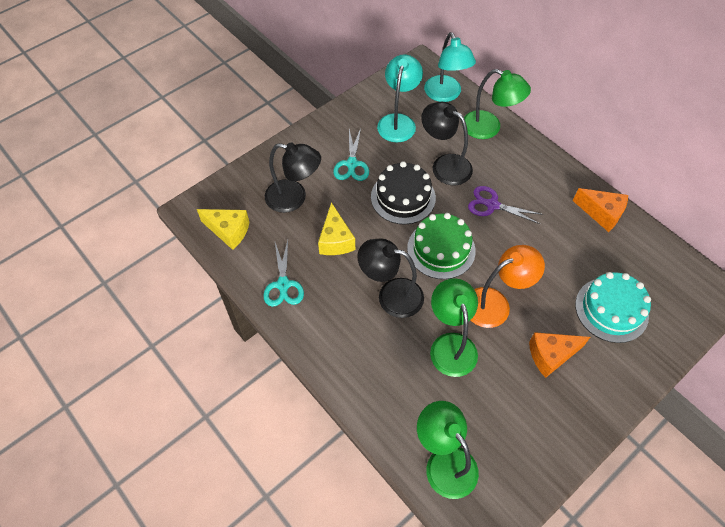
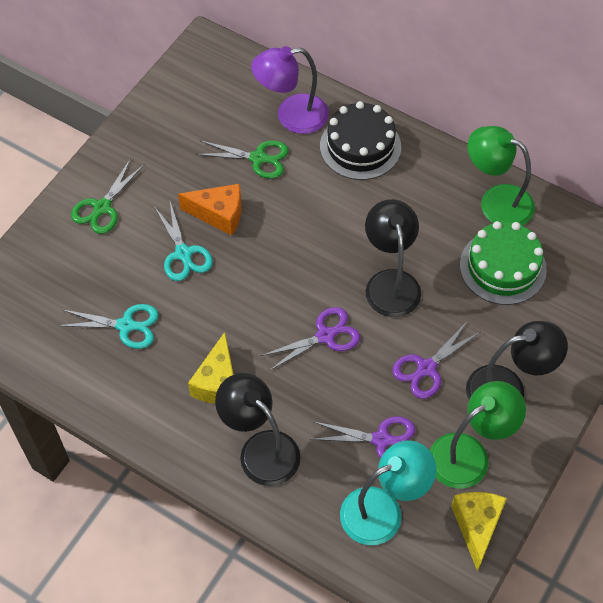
green lamp: [417,401,479,499] [430,278,478,377] [464,69,531,139] = 3 -> [430,381,526,489] [467,126,535,226] = 2
green scissors: none = 0 -> [71,158,144,234] [196,140,289,179] = 2
orange cheese: [529,332,590,378] [573,188,628,232] = 2 -> [178,184,242,236] = 1
orange lamp: [470,245,545,328] = 1 -> none = 0
purple lamp: none = 0 -> [251,46,329,134] = 1
purple scissors: [468,186,543,224] = 1 -> [261,307,360,371] [310,416,415,458] [392,322,480,399] = 3
turquoise cake: [575,272,651,343] = 1 -> none = 0
turquoise lamp: [377,54,423,143] [424,32,476,102] = 2 -> [340,440,436,545] = 1

